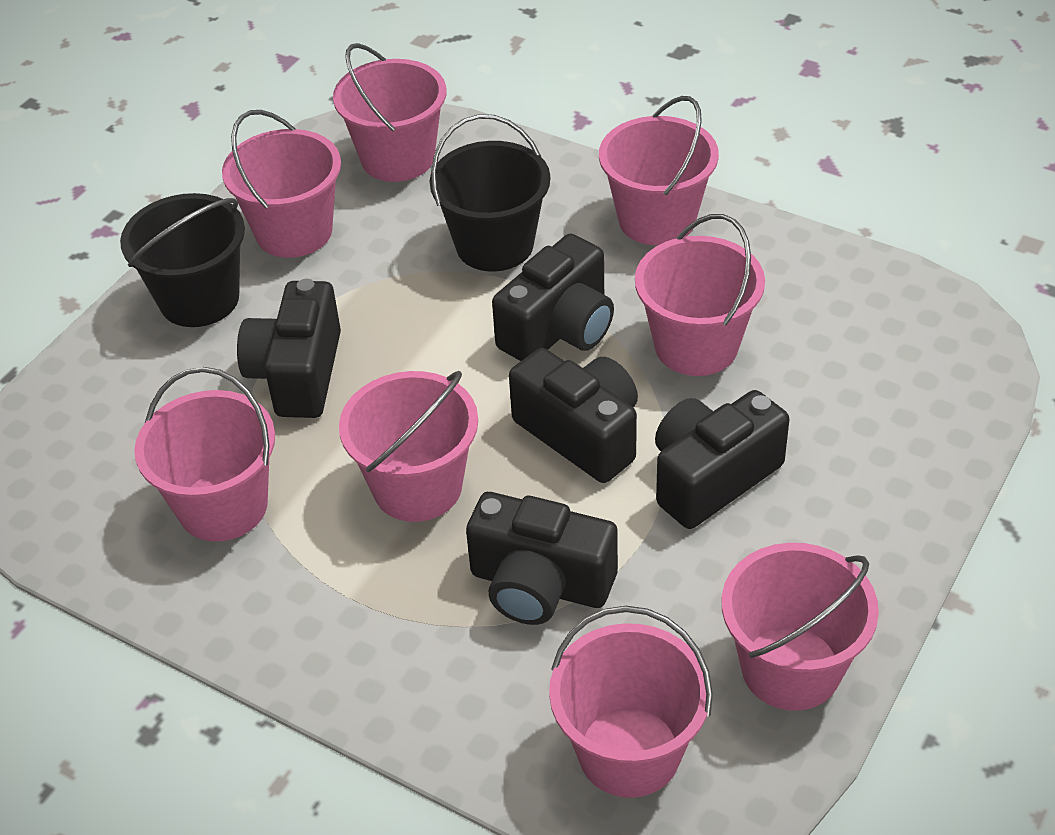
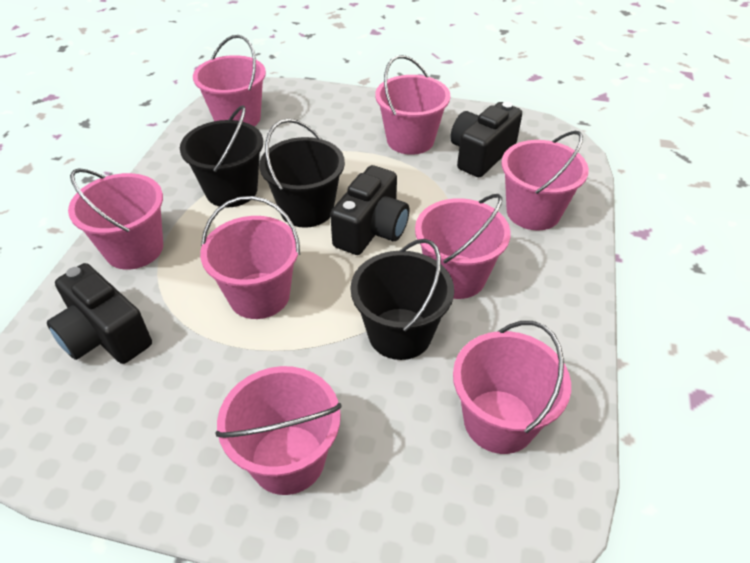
black bucket: [120,193,245,327] [430,114,550,271] = 2 -> [180,106,263,207] [259,119,345,228] [351,239,454,360] = 3
black camera: [237,279,341,418] [466,492,618,625] [492,234,614,361] [509,348,638,483] [655,390,790,529] = 5 -> [47,263,152,364] [330,165,409,255] [450,102,522,177] = 3

